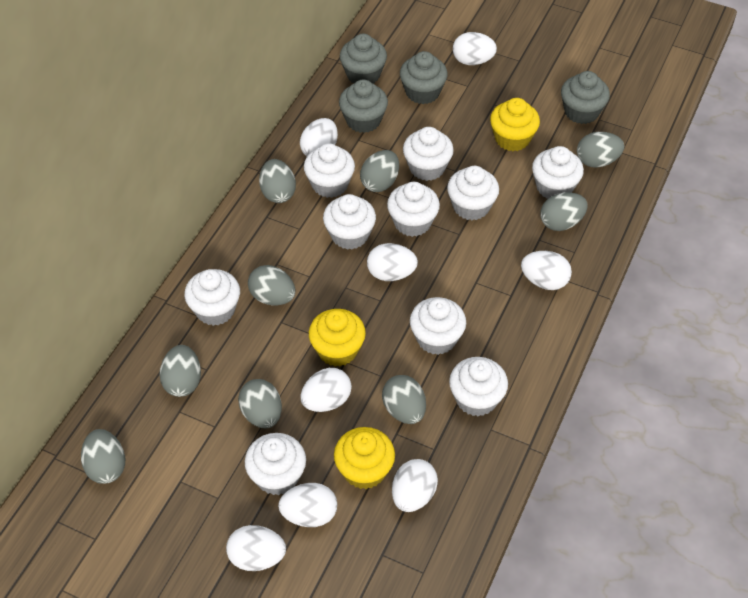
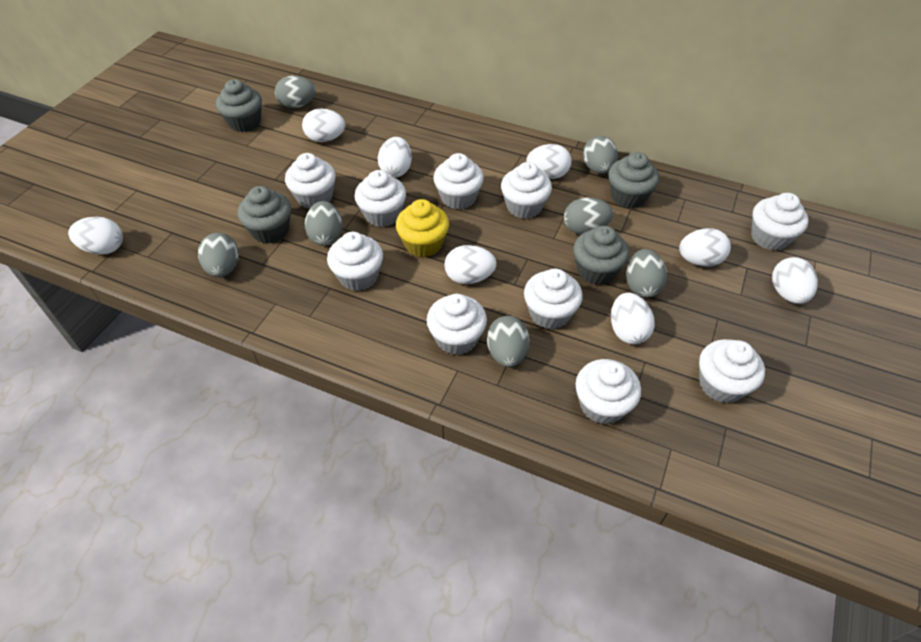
grey egg: [81,429,125,484] [159,345,201,397] [238,379,282,428] [248,265,296,305] [259,159,296,203] [360,150,399,192] [382,375,426,424] [540,192,588,231] [577,132,624,168] = 9 -> [198,233,239,277] [275,76,316,108] [305,201,342,246] [487,316,530,367] [564,197,613,234] [583,136,618,174] [626,249,667,298] = 7
yellow cupcake: [309,309,366,366] [334,427,395,489] [490,98,540,151] = 3 -> [396,199,449,257] = 1

